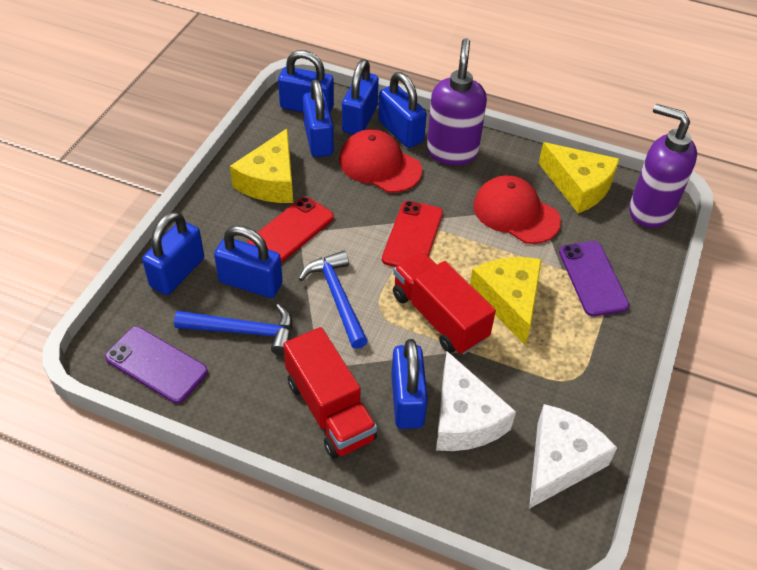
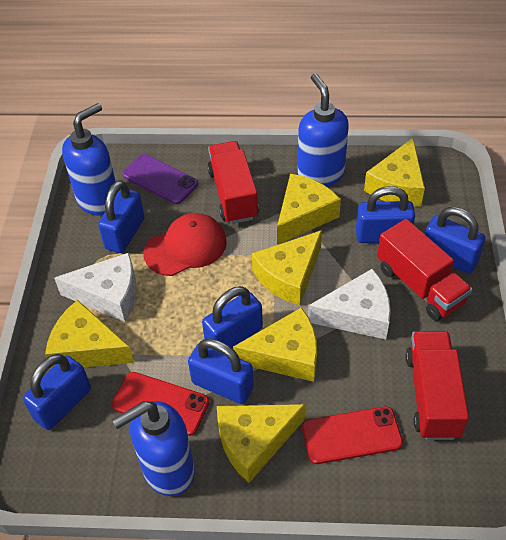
blue hammer: [174,304,293,356] [299,251,368,349] = 2 -> none = 0
blue padlock: [142,212,204,295] [214,226,283,298] [278,50,334,113] [303,79,334,157] [342,59,379,135] [378,72,427,148] [391,339,428,429] = 7 -> [23,354,91,430] [98,180,145,253] [188,338,254,404] [202,286,263,348] [356,186,415,243] [425,207,486,273] = 6
blue soap dispenser: none = 0 -> [62,103,118,216] [112,401,195,496] [298,73,349,187] = 3
purple phone: [105,327,208,403] [559,241,629,316] = 2 -> [122,154,198,204] = 1
purple soap dispenser: [427,38,487,165] [629,104,697,228] = 2 -> none = 0
red cap: [339,129,422,193] [473,175,561,244] = 2 -> [143,213,227,276] = 1
red truck: [283,327,377,459] [393,252,496,355] = 2 -> [207,141,259,224] [377,219,472,321] [405,331,469,440] = 3
yellow cheese: [230,129,293,203] [470,257,542,345] [539,142,619,213] = 3 -> [45,300,134,369] [217,404,305,483] [233,307,317,382] [252,230,322,306] [277,174,341,245] [364,138,425,206] = 6

